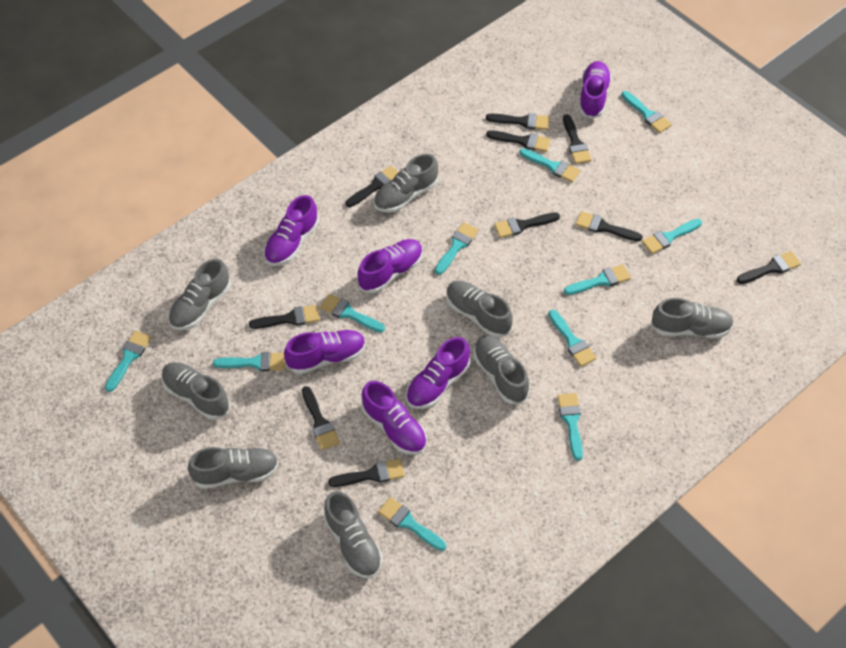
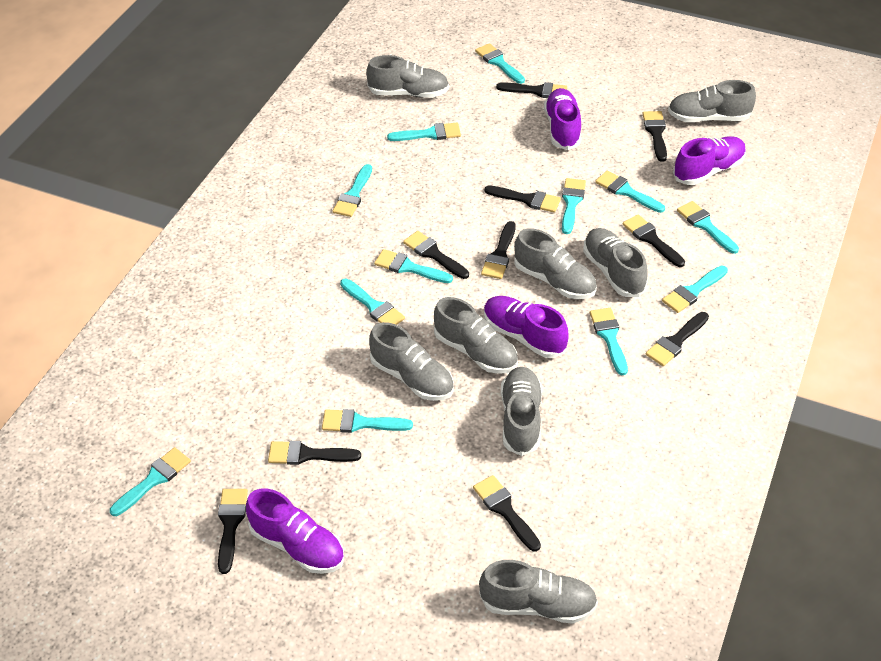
purple shoe: [264,195,319,266] [284,330,366,374] [357,239,423,293] [361,381,427,455] [406,337,470,409] [579,61,612,119] = 6 -> [246,488,344,574] [484,296,569,358] [544,88,581,150] [673,136,746,185] = 4
turquoise brush: [105,330,152,392] [213,352,285,371] [320,294,385,333] [378,497,446,551] [435,222,478,275] [519,148,581,182] [548,309,597,367] [557,393,583,461] [564,264,631,295] [621,91,672,133] [642,219,702,254] = 11 -> [110,447,191,516] [322,409,413,433] [333,164,372,217] [340,278,405,325] [374,249,453,283] [387,123,461,141] [475,43,525,84] [562,178,586,234] [590,308,628,375] [595,171,665,213] [662,265,728,313] [677,201,739,254] = 12

